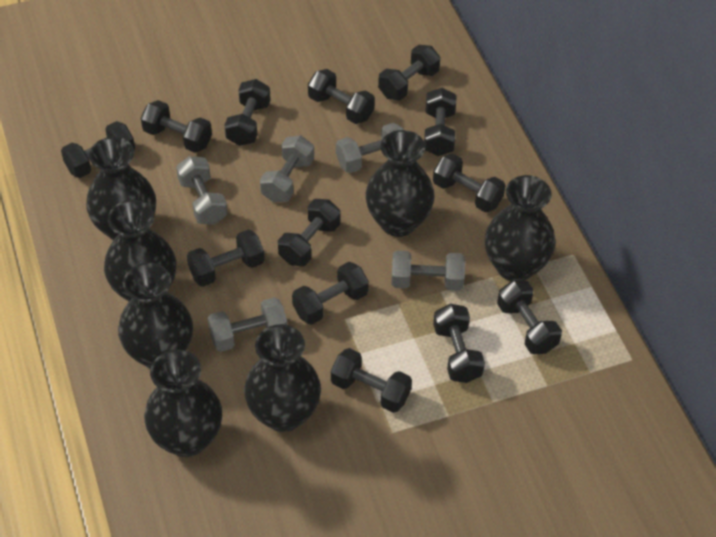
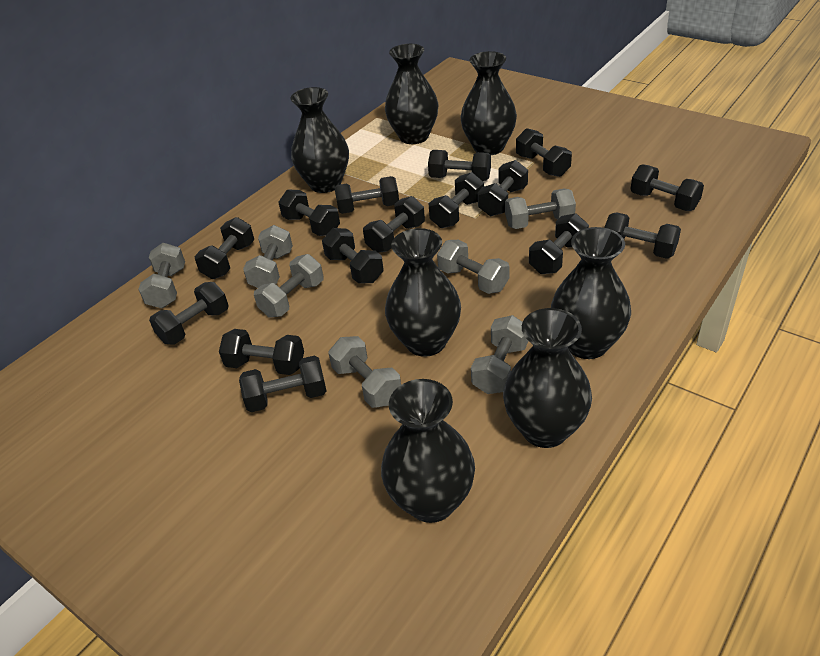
black dumbbell: [61,121,135,178] [141,100,212,153] [187,229,264,287] [224,79,271,146] [278,199,341,266] [292,262,369,325] [308,69,375,124] [331,348,412,413] [378,45,440,101] [424,88,456,156] [433,153,506,213] [433,304,485,383] [497,280,562,354] = 13 -> [149,282,229,345] [194,217,254,279] [219,329,304,375] [239,355,326,412] [278,189,340,236] [322,228,384,283] [334,176,399,214] [363,196,425,253] [428,150,491,181] [429,172,484,228] [478,160,528,216] [516,128,572,177] [529,213,589,274] [604,212,681,259] [630,164,704,211] = 15
grey dumbbell: [176,156,228,225] [208,297,287,352] [260,136,314,203] [336,123,403,173] [391,250,465,291] = 5 -> [138,243,185,308] [243,225,293,288] [254,254,324,318] [328,336,401,408] [437,240,509,294] [471,315,528,394] [505,189,576,229] = 7

